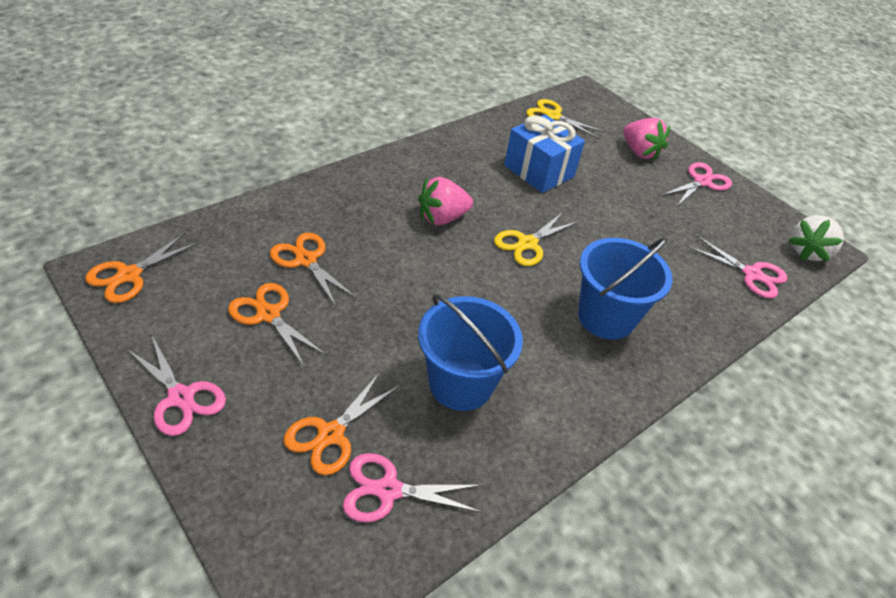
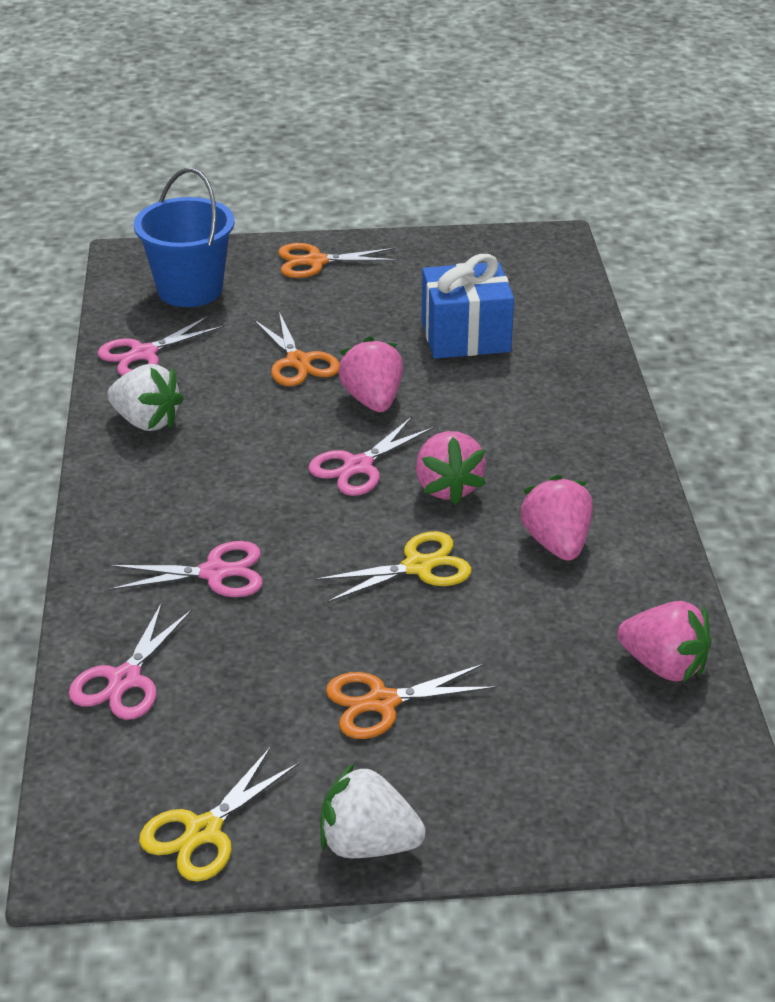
blue bucket: [418,294,523,411] [578,237,672,340] = 2 -> [134,168,235,307] = 1
orange scissors: [85,232,200,303] [228,283,326,368] [270,233,357,307] [283,372,400,475] = 4 -> [254,312,340,386] [278,243,398,278] [326,664,496,739] = 3
pink strawberry: [418,177,473,225] [623,118,670,161] = 2 -> [338,336,403,412] [416,431,486,505] [519,475,593,561] [617,601,711,683] = 4
white strawberry: [788,215,844,261] = 1 -> [107,364,184,431] [320,763,426,858] = 2

